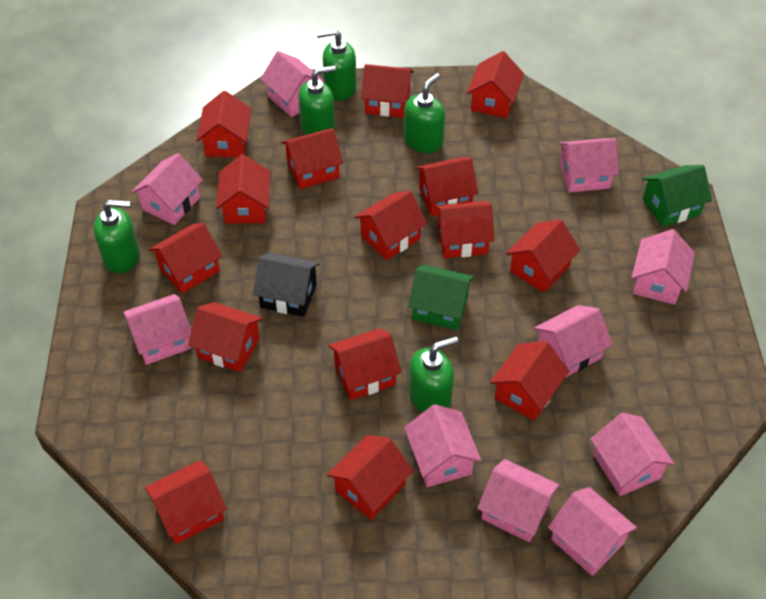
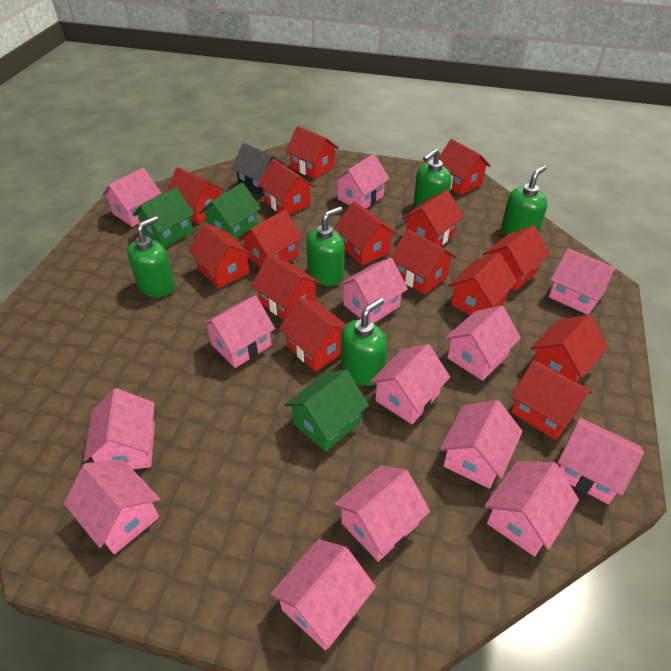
green house: [408,264,474,330] [642,165,712,227] = 2 -> [133,187,194,248] [200,183,261,240] [285,370,369,452] = 3
pink house: [123,294,192,365] [132,153,203,225] [260,51,325,117] [404,404,481,487] [478,459,559,542] [534,305,613,378] [548,487,637,576] [559,138,619,193] [591,413,675,496] [632,229,695,305] = 10 -> [64,459,160,554] [83,388,155,469] [102,168,162,227] [201,295,275,368] [270,539,376,650] [332,154,390,209] [334,465,430,562] [338,258,408,323] [370,344,450,424] [440,400,523,489] [444,306,521,381] [485,461,579,556] [549,248,617,315] [557,418,644,504] = 14

